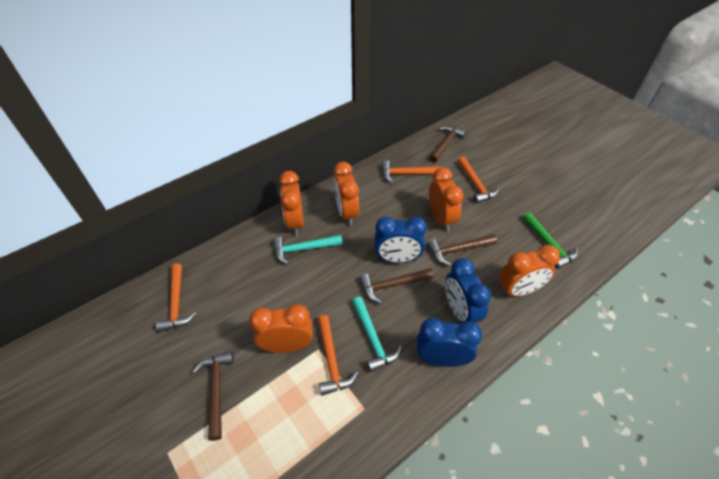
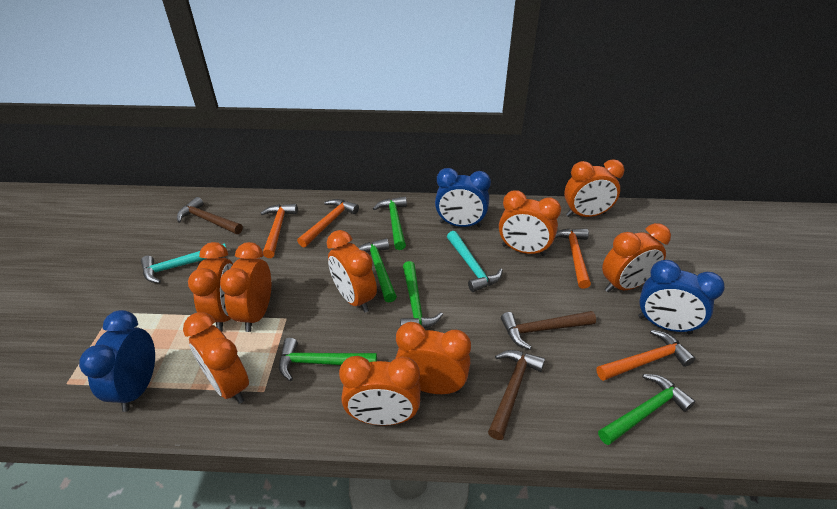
brown hammer: [192,352,234,441] [360,268,434,304] [427,234,497,266] [430,126,466,163] = 4 -> [177,197,243,234] [488,350,545,440] [501,311,596,350] = 3
green hammer: [523,212,578,269] = 1 -> [279,338,377,381] [358,238,397,302] [373,196,407,250] [400,261,443,328] [598,374,695,445] = 5
orange clock: [249,304,313,353] [279,171,304,236] [334,162,360,225] [429,167,464,231] [499,245,560,296] = 5 -> [183,312,249,404] [188,242,233,332] [220,242,271,332] [327,230,377,313] [339,356,421,426] [395,322,471,394] [499,190,561,256] [564,159,625,217] [602,223,671,292] = 9

